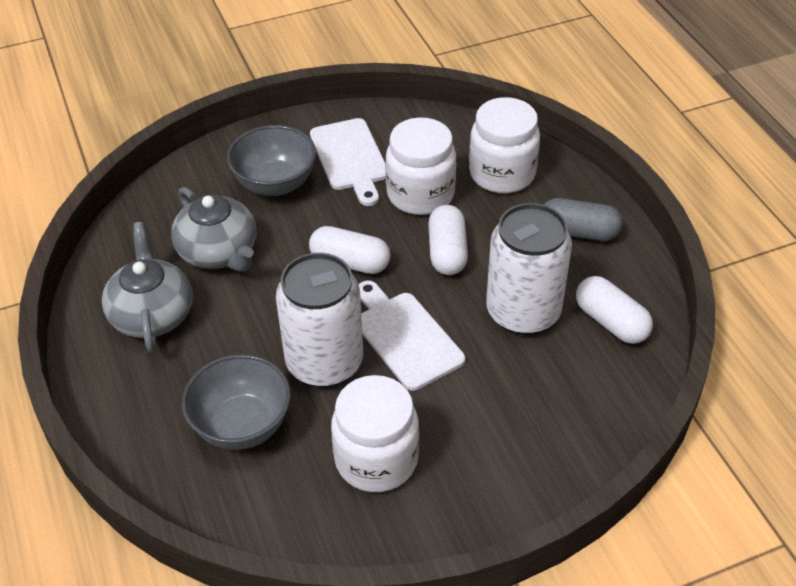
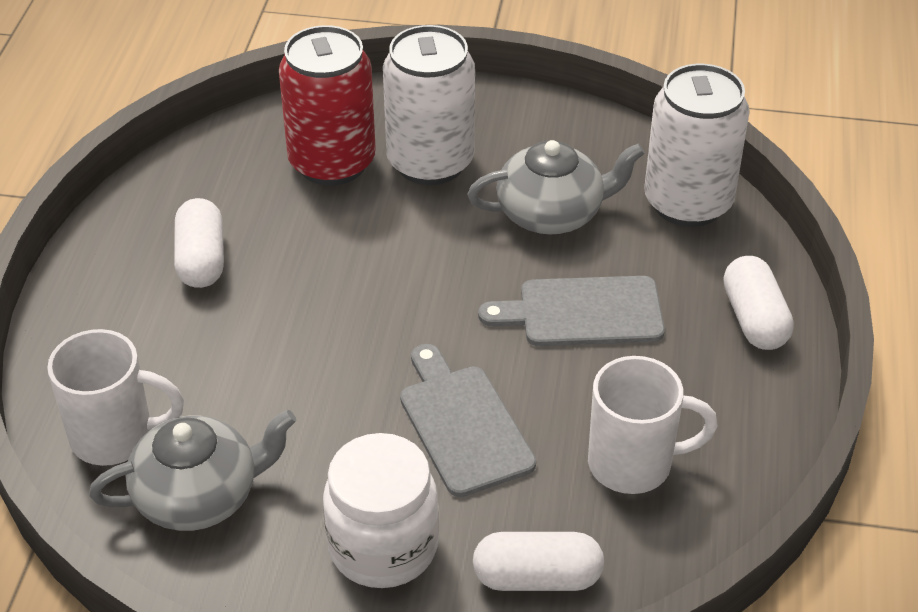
grey bowl: [182,354,291,450] [227,125,316,196] = 2 -> none = 0
grey capsule: [544,198,623,241] = 1 -> none = 0
grey cutting board: none = 0 -> [400,344,536,497] [478,276,665,346] = 2
red can: none = 0 -> [279,25,376,186] = 1
white cutting board: [310,118,386,206] [359,281,465,391] = 2 -> none = 0
white jar: [331,375,419,492] [385,117,456,215] [469,97,540,193] = 3 -> [323,433,439,588] = 1
white mug: none = 0 -> [47,329,184,466] [588,356,718,494] = 2

